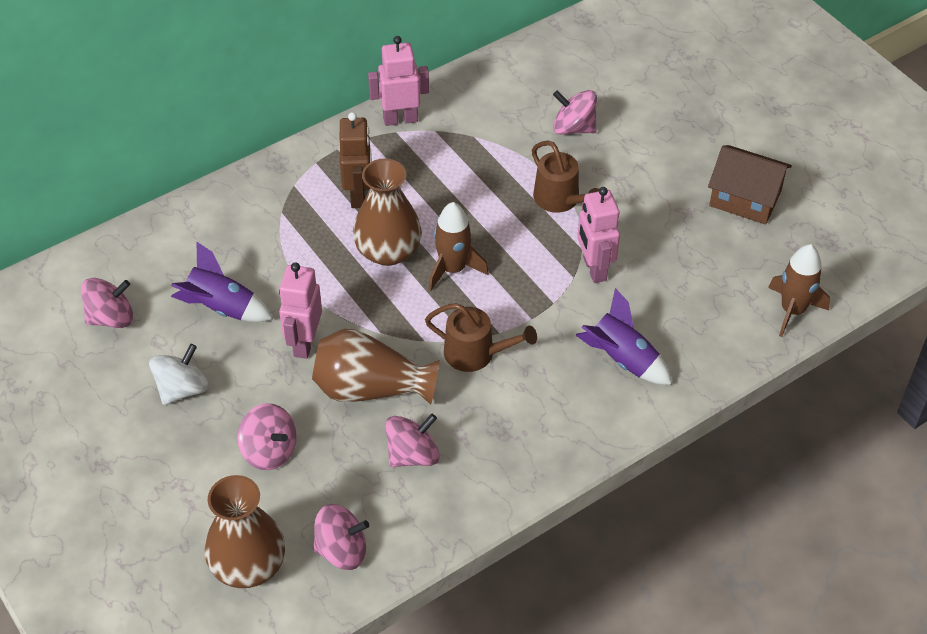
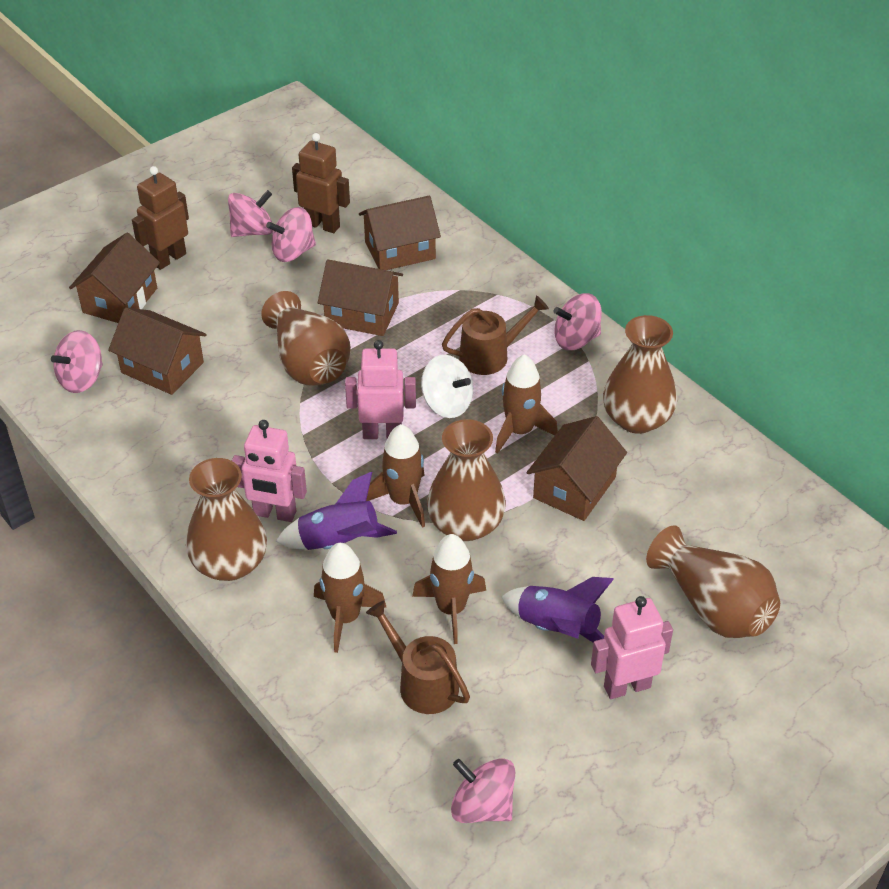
brown house: [708,145,792,224] = 1 -> [69,233,160,323] [108,307,207,395] [318,259,403,336] [359,196,441,270] [527,416,627,521] = 5
brown robot: [340,112,372,208] = 1 -> [132,166,189,270] [292,133,350,233] = 2
brown rocket: [429,202,489,291] [768,244,830,337] = 2 -> [314,543,387,653] [366,424,425,528] [412,534,486,644] [495,354,558,454] = 4
brown vase: [205,475,285,588] [312,329,440,405] [353,159,422,266] = 3 -> [186,458,267,581] [261,291,351,386] [427,419,506,541] [603,315,677,434] [646,525,780,638] = 5

